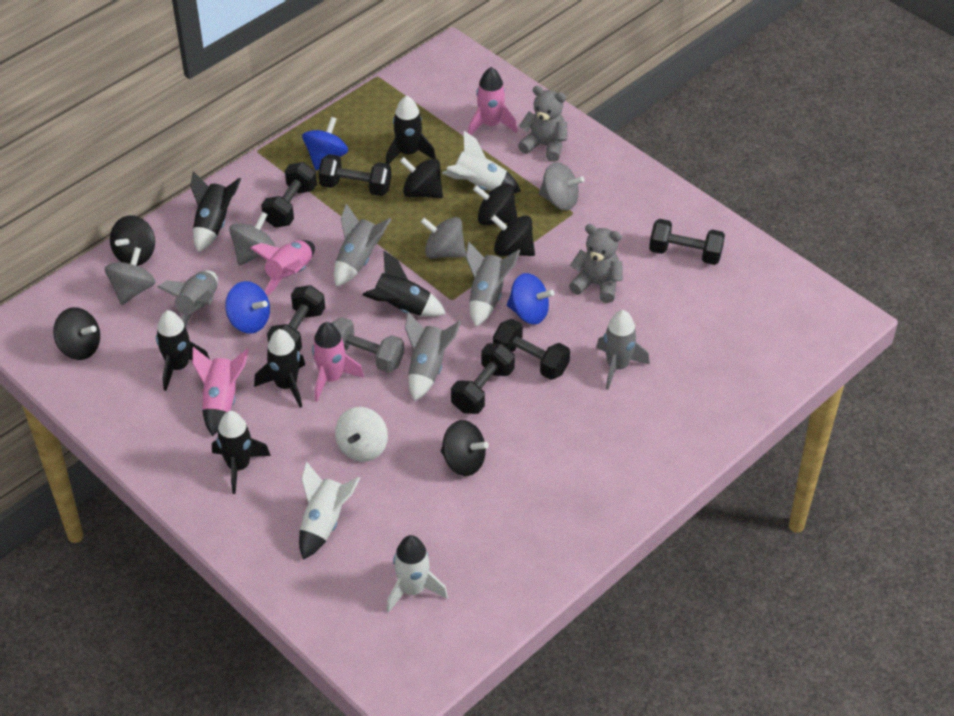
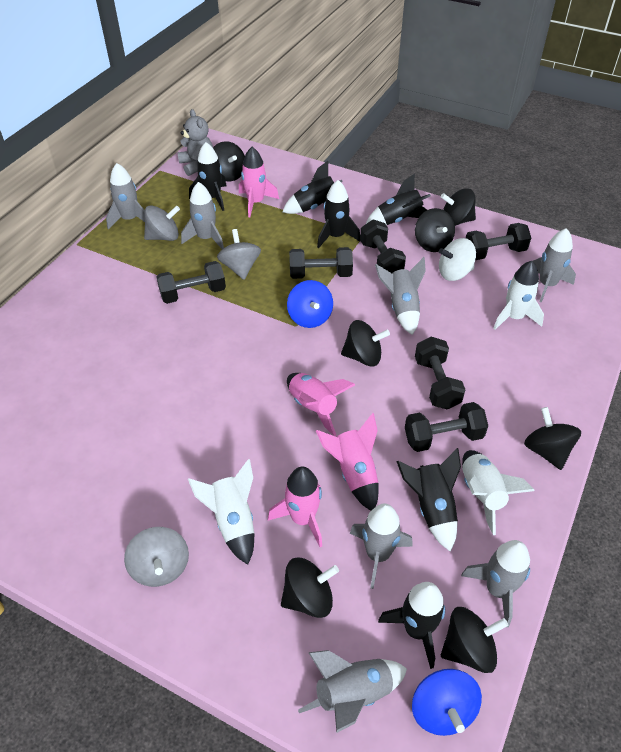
black spinning top: [53,307,100,360] [110,215,155,266] [400,157,443,198] [441,420,489,476] [473,184,518,225] [491,215,535,256] = 6 -> [213,141,245,181] [281,558,339,618] [341,320,390,366] [415,208,455,252] [441,188,476,226] [441,607,508,673] [524,407,581,470] = 7
blue spinning top: [225,281,270,334] [302,117,348,170] [507,273,554,324] = 3 -> [287,280,333,328] [412,669,482,736] = 2
grey dumbbell: [331,317,404,373] = 1 -> none = 0
grey rocket: [158,271,218,327] [334,203,392,287] [405,312,461,401] [466,241,520,327] [596,310,650,390] = 5 -> [106,163,145,229] [181,182,224,249] [298,650,407,733] [350,503,413,589] [375,257,426,335] [461,540,530,627] [533,228,576,303] = 7
grey spinning top: [105,247,156,305] [229,212,275,265] [421,217,466,258] [539,162,585,210] = 4 -> [124,527,189,587] [144,205,180,241] [217,229,261,280] = 3
grey teddy bear: [518,86,567,162] [569,224,623,303] = 2 -> [178,109,213,176] = 1

